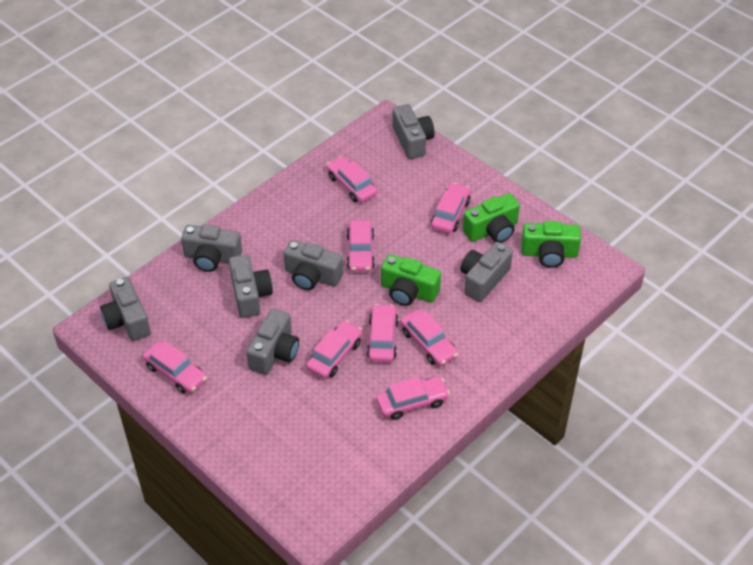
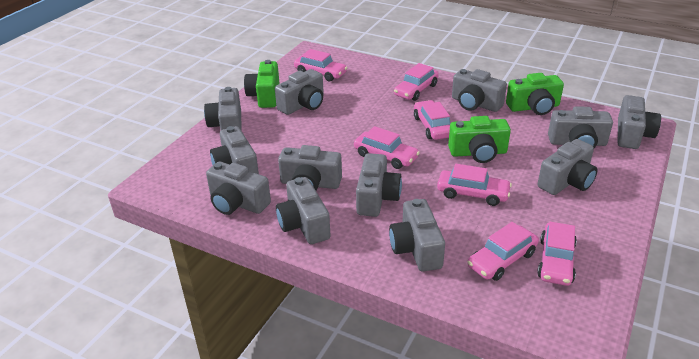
grey camera: [100,277,151,341] [181,224,242,272] [229,254,273,318] [246,309,299,375] [284,240,343,290] [392,104,435,159] [460,242,513,302] = 7 -> [204,87,242,131] [206,162,271,215] [210,126,259,174] [275,69,324,115] [276,177,331,244] [278,145,342,191] [356,153,402,217] [389,199,445,271] [452,69,507,112] [538,139,597,195] [548,106,613,148] [618,95,661,149] = 12
pink car: [143,341,207,394] [306,320,362,379] [327,156,377,203] [347,220,375,272] [367,304,398,363] [376,377,450,420] [401,310,458,366] [431,183,471,234] = 8 -> [294,49,347,81] [354,126,420,169] [394,63,439,101] [414,100,450,140] [437,164,512,206] [467,222,539,281] [537,222,577,286] = 7

